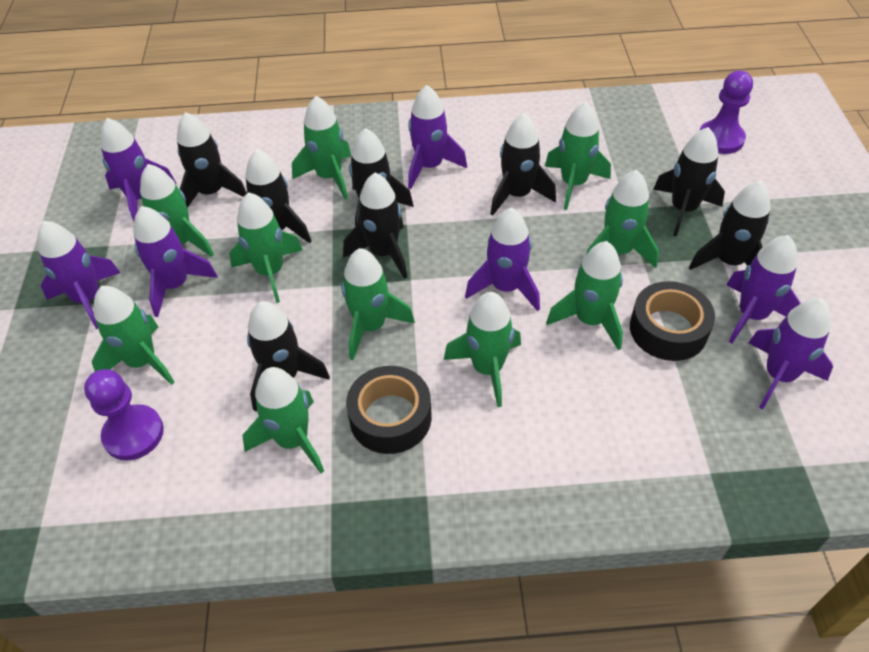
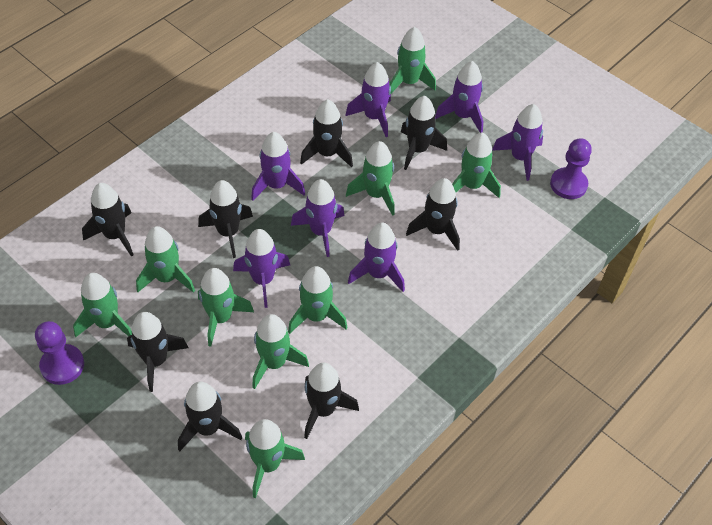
black tape: [346,366,432,454] [630,281,715,361] = 2 -> none = 0
green rocket: [92,286,175,385] [140,164,214,257] [229,192,303,303] [242,367,324,473] [292,96,351,200] [342,248,415,360] [444,292,521,407] [545,102,611,210] [546,241,623,351] [586,169,659,268] = 10 -> [73,273,132,338] [136,226,195,293] [198,268,254,347] [245,419,305,498] [252,314,309,389] [288,266,348,334] [346,141,395,216] [389,27,436,93] [452,132,501,198] = 9

